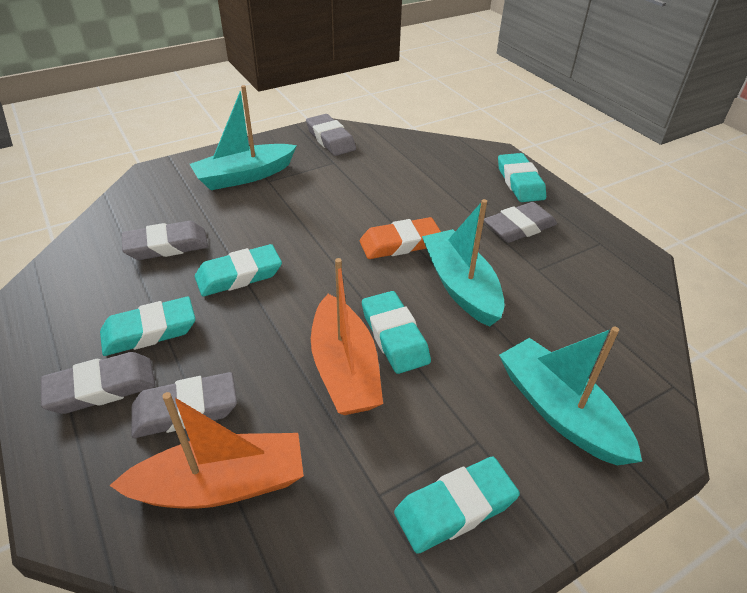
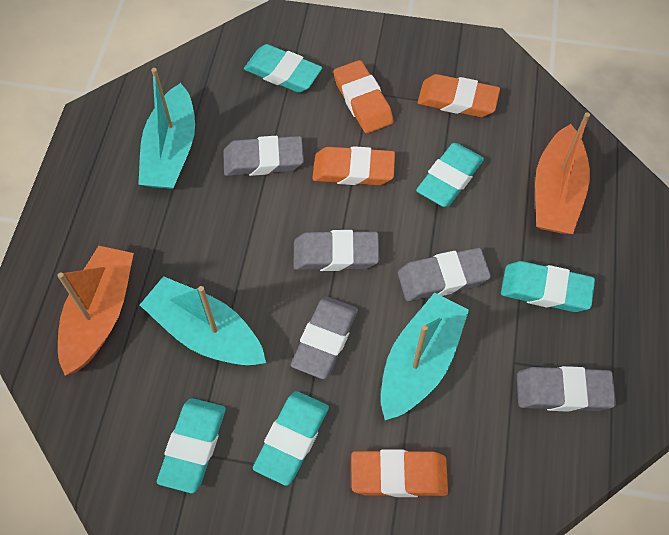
orange eraser: [360,217,441,259] = 1 -> [312,146,395,185] [333,60,394,133] [351,449,448,497] [418,74,500,117] = 4

